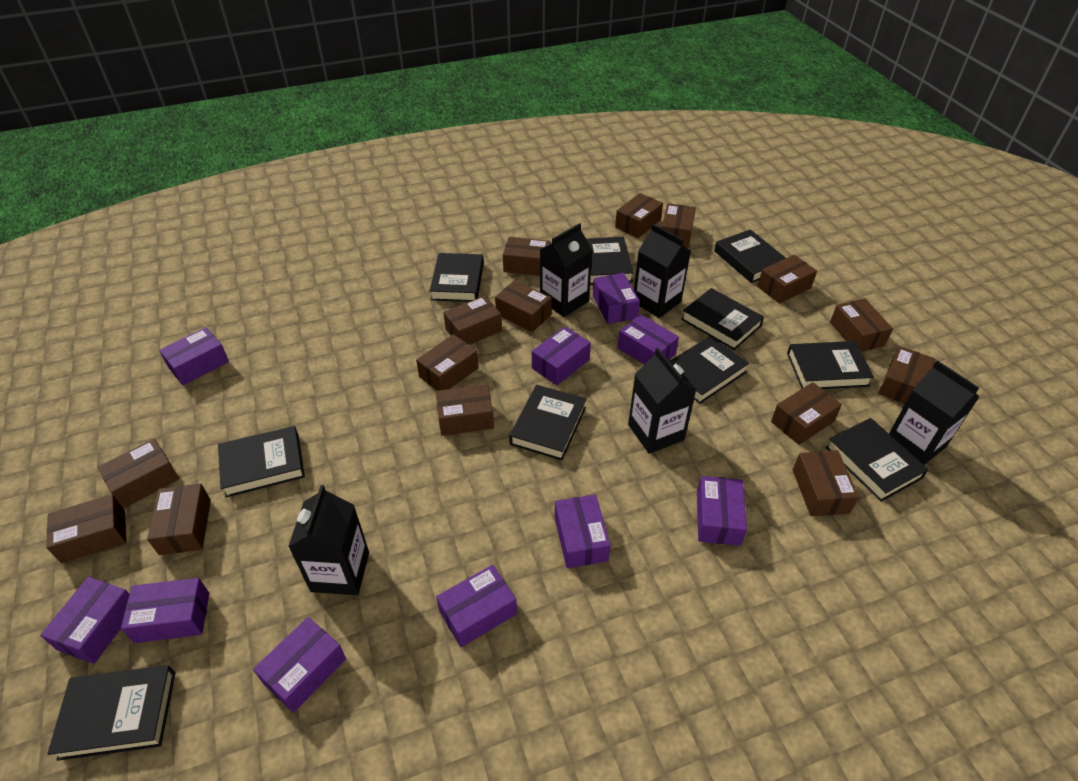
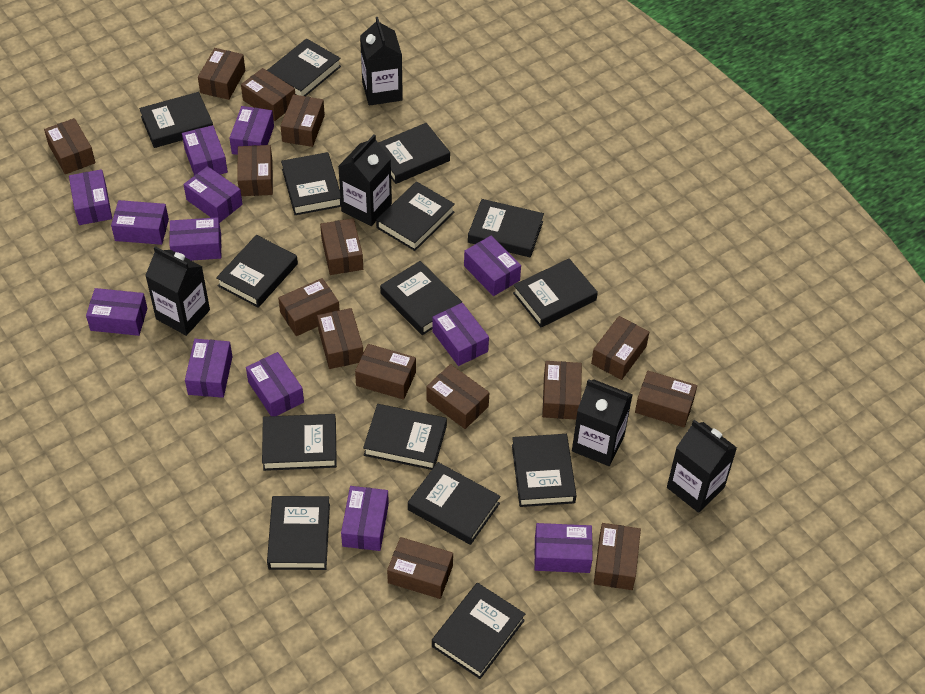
black book: [47,665,175,761] [218,426,305,498] [430,253,484,302] [509,385,587,460] [586,237,634,285] [672,336,749,404] [681,288,764,350] [714,229,786,283] [787,341,874,389] [825,418,929,502] = 10 -> [139,92,213,148] [216,235,298,308] [262,414,337,471] [267,38,341,96] [267,496,330,570] [281,152,341,215] [363,404,447,470] [376,181,455,251] [378,123,450,184] [380,261,462,335] [408,462,501,545] [432,583,525,679] [468,199,544,257] [512,434,576,507] [513,258,598,327] = 15
purple box: [40,577,129,664] [121,578,210,643] [159,327,229,386] [253,617,346,713] [436,565,517,647] [532,327,591,385] [555,495,611,568] [593,273,640,324] [617,314,679,364] [697,476,747,546] = 10 -> [69,169,112,225] [86,288,147,336] [111,200,169,245] [169,217,222,261] [182,125,228,175] [183,166,243,223] [185,339,233,398] [230,106,274,155] [246,352,304,416] [341,486,389,551] [432,303,489,366] [464,236,521,296] [534,523,593,573] = 13

